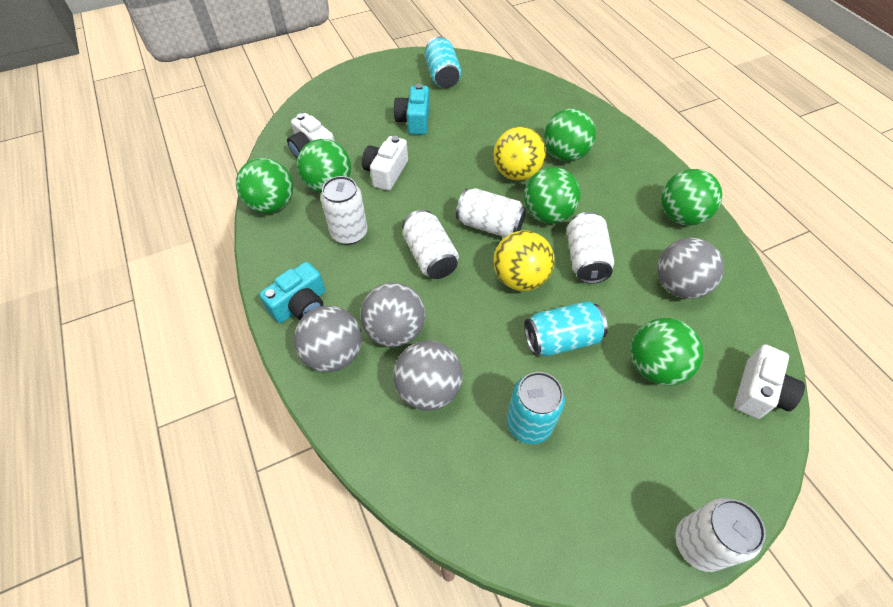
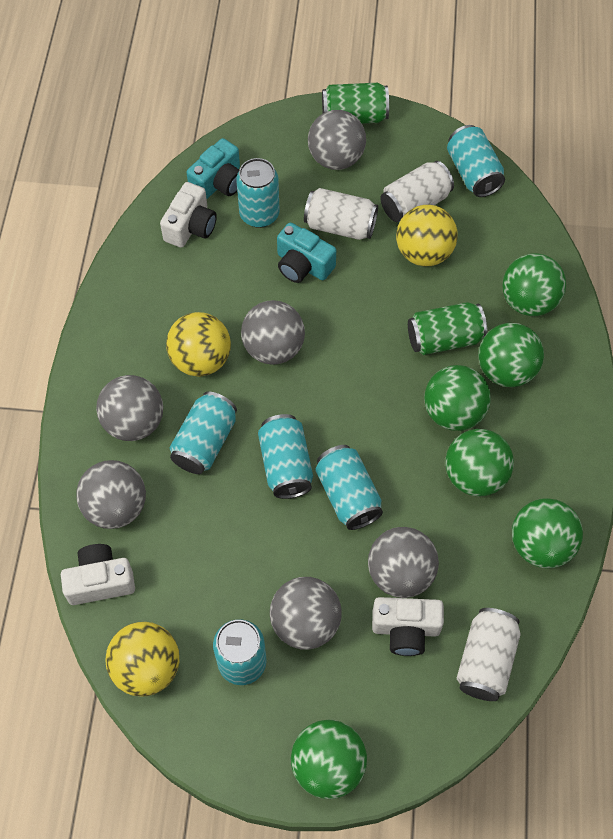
green can: none = 0 -> [322,83,389,124] [408,302,487,355] = 2
grey ball: [294,306,362,372] [360,282,425,347] [393,340,463,411] [657,238,724,299] = 4 -> [76,460,146,529] [96,375,163,441] [241,300,305,365] [270,577,342,650] [308,110,366,170] [368,527,439,598] = 6
turquoise can: [425,37,462,88] [507,372,565,444] [524,301,608,356] = 3 -> [170,392,237,474] [213,619,266,685] [236,158,280,228] [258,414,313,499] [316,445,383,530] [447,125,505,197] = 6
white can: [321,176,368,245] [402,210,459,279] [456,188,526,237] [567,212,614,284] [675,498,766,572] = 5 -> [304,188,378,240] [380,161,454,222] [457,608,521,701] = 3
yellow ball: [493,127,546,181] [493,230,555,291] = 2 -> [105,622,179,697] [166,312,231,377] [396,205,458,266] = 3

